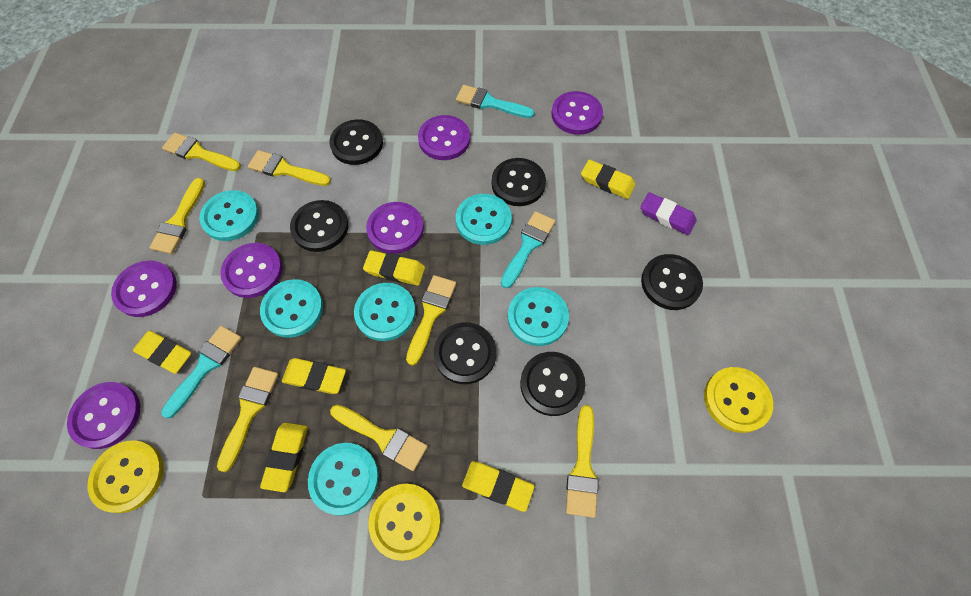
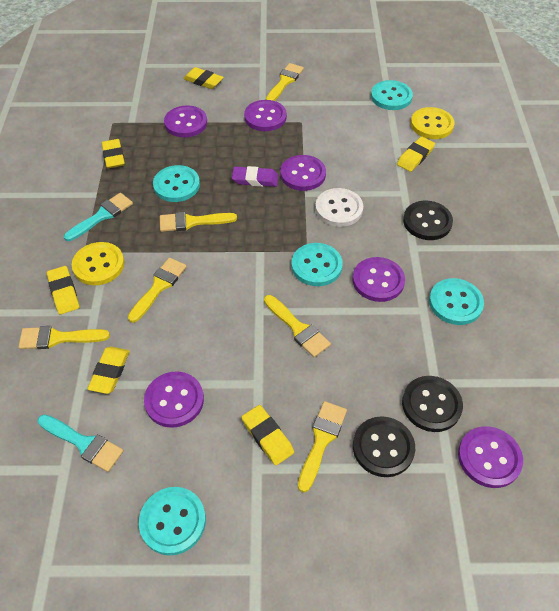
black button: [290,200,348,252] [329,119,383,165] [434,322,496,384] [492,158,546,206] [520,352,585,416] [641,254,703,310] = 6 -> [353,416,415,477] [402,376,463,432] [403,201,453,240] = 3
turquoise brush: [161,326,242,419] [456,85,535,118] [501,211,555,288] = 3 -> [38,414,124,472] [64,193,133,241] = 2
turquoise button: [199,190,259,241] [260,279,323,338] [308,443,379,516] [354,283,416,341] [456,194,512,245] [508,287,569,346] = 6 -> [139,487,206,555] [153,165,200,202] [291,243,343,286] [371,80,413,110] [429,278,484,325] = 5
white button: none = 0 -> [315,188,363,227] = 1
yellow brush: [149,178,205,254] [162,133,241,171] [217,367,279,472] [248,150,331,186] [330,405,428,471] [406,275,456,366] [566,405,599,518] = 7 -> [19,326,110,349] [128,258,187,323] [160,212,237,232] [264,295,331,357] [266,63,304,101] [298,401,347,493] = 6
yellow button: [88,440,164,513] [368,484,441,561] [704,367,773,433] = 3 -> [72,242,125,285] [411,107,455,139] = 2

